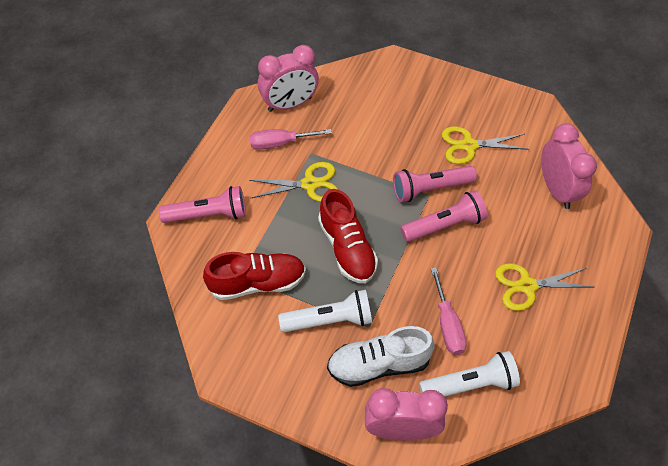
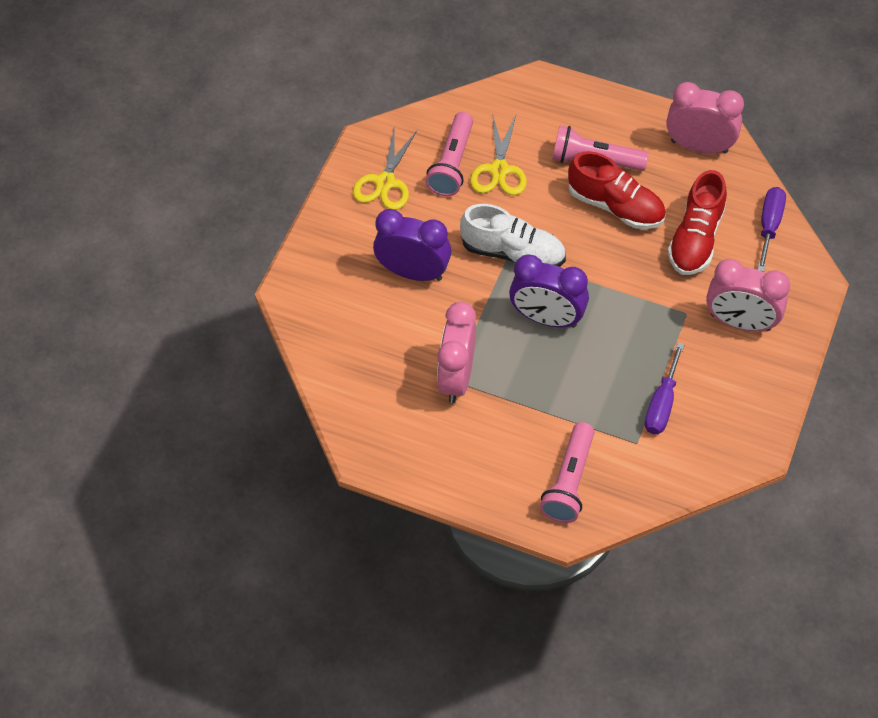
pink screwdriver: [250,129,332,150] [431,268,467,355] = 2 -> none = 0
purple clock: none = 0 -> [373,209,451,281] [509,254,589,328] = 2
purple screwdriver: none = 0 -> [645,342,685,434] [757,187,786,272] = 2
white flashlight: [278,290,372,332] [419,351,520,397] = 2 -> none = 0
yellow scissors: [249,162,337,202] [442,126,529,164] [495,263,593,311] = 3 -> [353,129,417,210] [470,113,527,195] = 2

